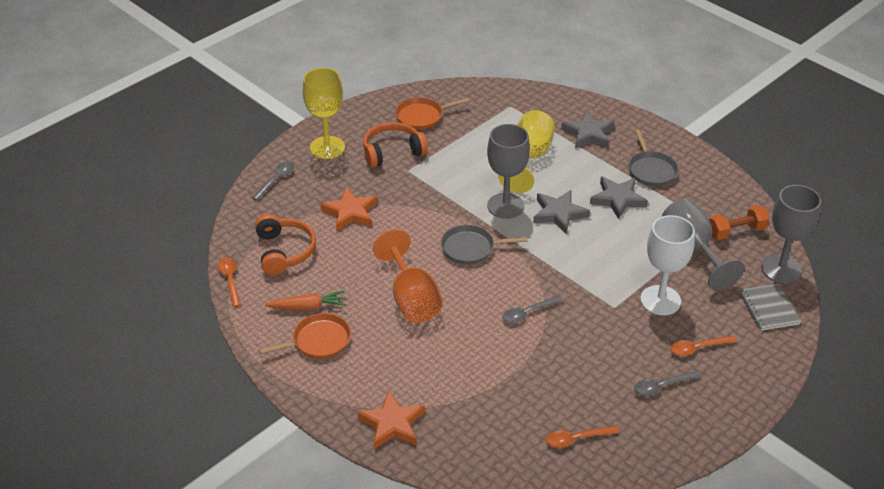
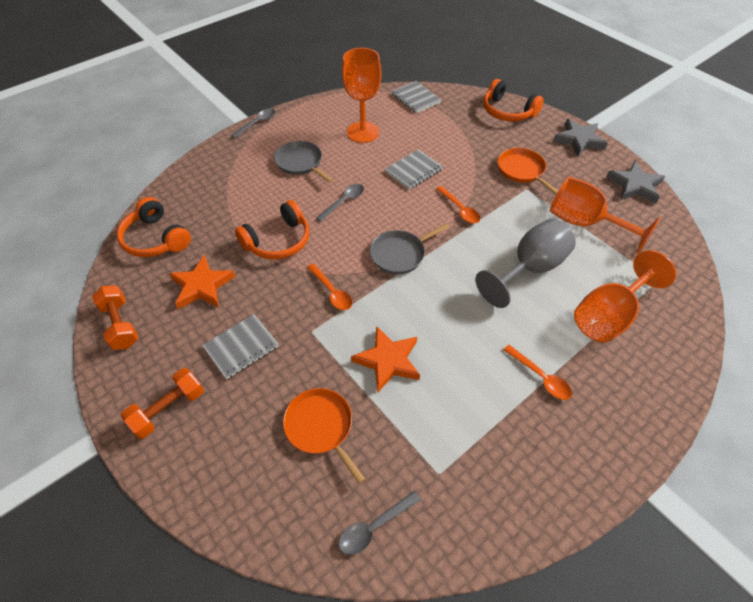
grey goblet: [487,124,530,219] [661,199,744,290] [761,185,821,283] = 3 -> [475,219,576,308] = 1
grey notebook: [740,284,801,331] = 1 -> [202,314,279,379] [385,149,443,190] [392,81,441,113] = 3
grey star: [533,190,590,234] [561,111,615,148] [590,176,648,219] = 3 -> [553,119,608,157] [606,161,665,204] = 2
orange carrot: [265,291,346,311] = 1 -> none = 0
orange dumbbell: [709,205,770,240] = 1 -> [92,286,138,350] [121,368,204,439] = 2
orange goblet: [373,229,443,323] = 1 -> [342,48,381,143] [550,177,661,254] [574,250,676,343] = 3
orange headphones: [255,214,316,275] [363,122,428,168] = 2 -> [117,197,191,257] [235,200,309,260] [483,79,544,121] = 3
white goblet: [640,215,695,315] = 1 -> none = 0
yellow goblet: [303,68,345,159] [498,110,555,193] = 2 -> none = 0

